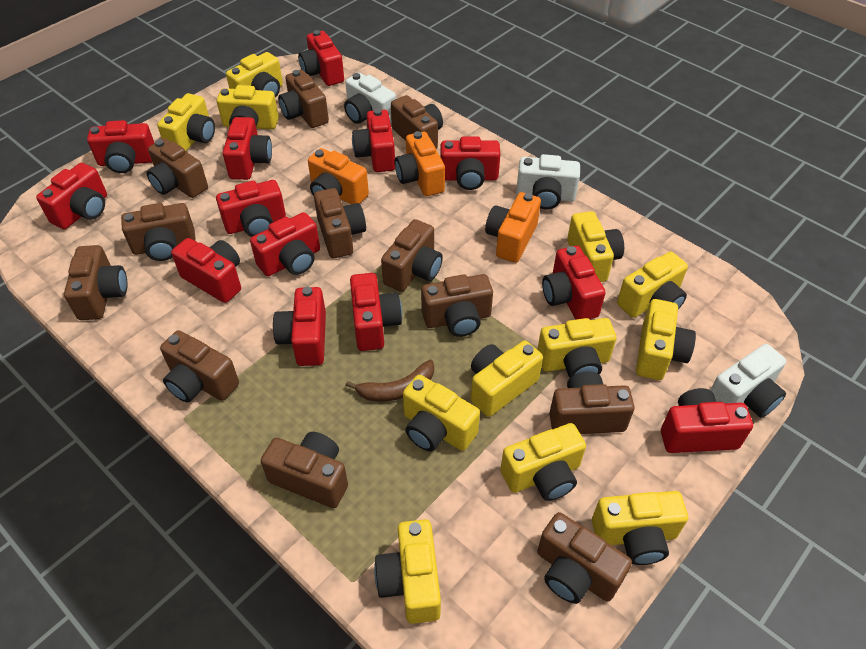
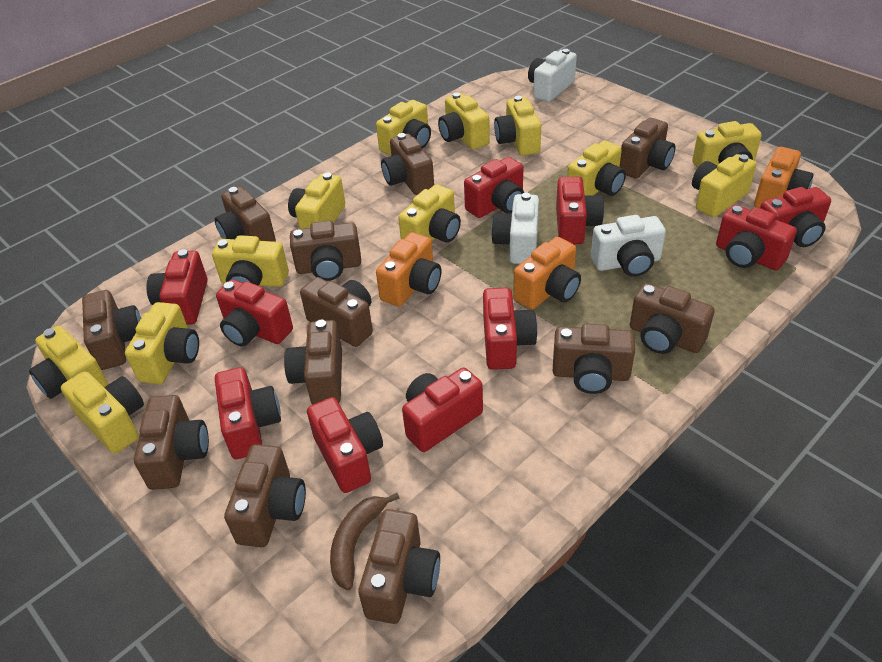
red camera: [36,163,107,229] [87,120,154,173] [171,238,241,303] [216,180,286,237] [223,117,272,180] [250,212,320,276] [273,287,326,366] [298,30,344,86] [350,273,402,351] [352,109,395,172] [440,136,500,190] [542,246,606,320] [661,388,753,453] = 13 -> [146,249,208,325] [215,367,281,459] [216,279,293,346] [307,397,383,493] [402,368,483,452] [464,157,524,218] [483,288,538,370] [556,177,604,244] [716,205,797,270] [760,187,831,247] = 10

